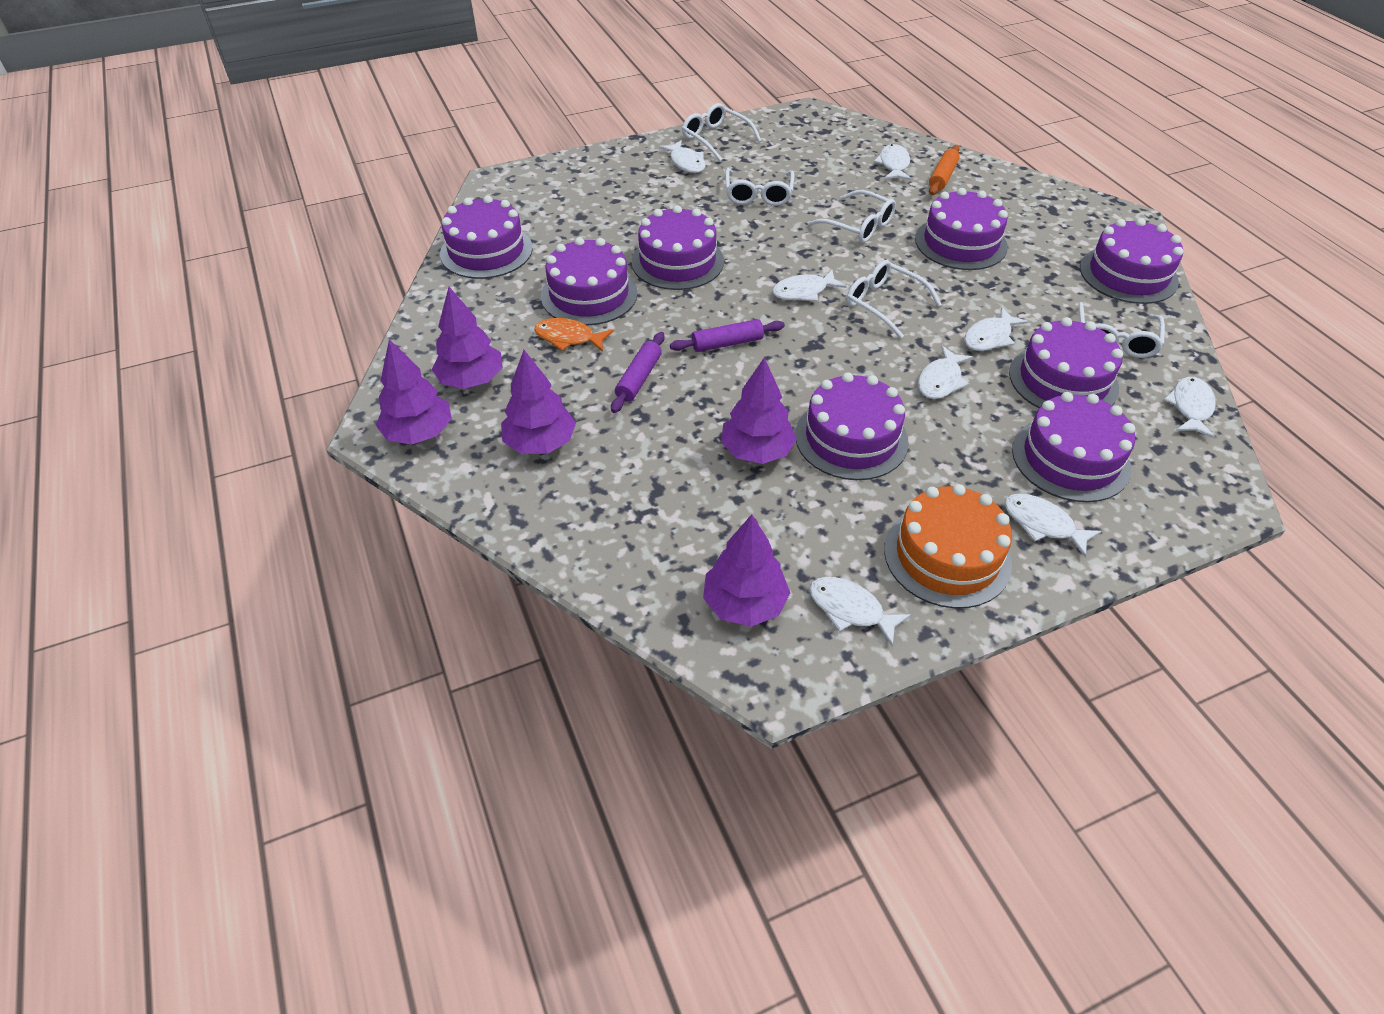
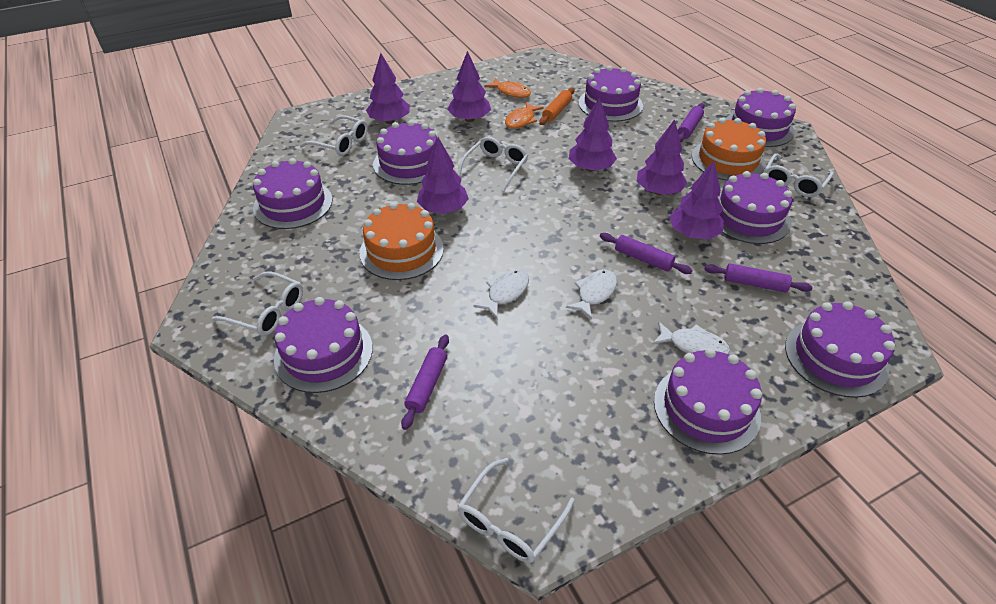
orange cake: [884,484,1012,608] = 1 -> [360,202,444,280] [692,118,766,181] = 2
orange fish: [534,318,614,352] = 1 -> [484,78,531,98] [505,102,544,128] = 2
purple rolling pin: [611,332,665,413] [670,319,785,352] = 2 -> [401,334,449,430] [600,233,693,274] [678,103,705,142] [704,264,813,293] = 4
purple tree: [376,339,452,445] [431,287,503,389] [501,350,576,454] [703,514,790,627] [721,358,797,464] = 5 -> [366,53,410,124] [417,137,469,214] [447,51,491,122] [569,97,617,172] [637,119,687,195] [669,161,724,239] = 6
white fish: [659,140,705,173] [772,270,847,302] [809,577,911,646] [874,144,911,180] [918,346,973,399] [964,307,1028,351] [1004,493,1102,557] [1164,377,1216,439] = 8 -> [473,269,529,318] [566,269,617,320] [653,322,730,354] = 3

